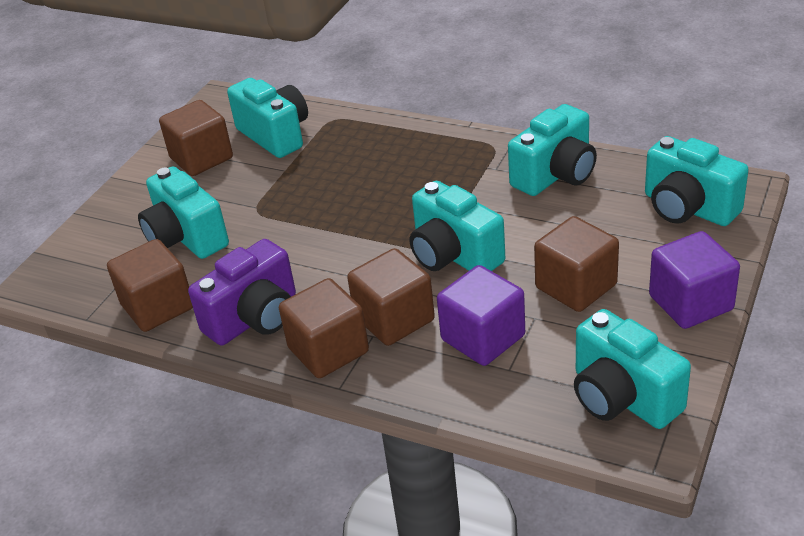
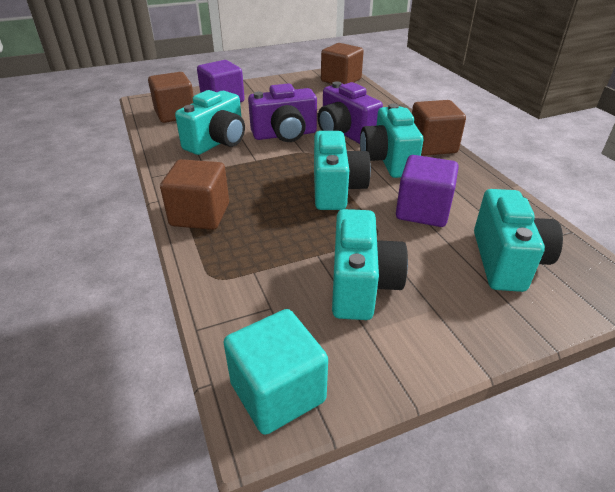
brown cube: [107,239,193,332] [159,100,233,176] [279,278,369,378] [347,248,435,346] [534,216,619,312] = 5 -> [148,72,194,123] [160,159,229,230] [321,43,364,84] [412,100,466,156] = 4
purple camera: [188,239,296,346] = 1 -> [248,84,317,142] [318,81,383,144] = 2
turquoise camera: [138,167,229,259] [227,78,308,158] [410,181,505,271] [508,104,597,196] [574,309,691,429] [645,136,749,226] = 6 -> [175,90,245,155] [314,131,371,210] [332,209,408,320] [360,104,423,178] [474,189,563,292] = 5
turquoise cube: none = 0 -> [223,309,328,435] = 1

